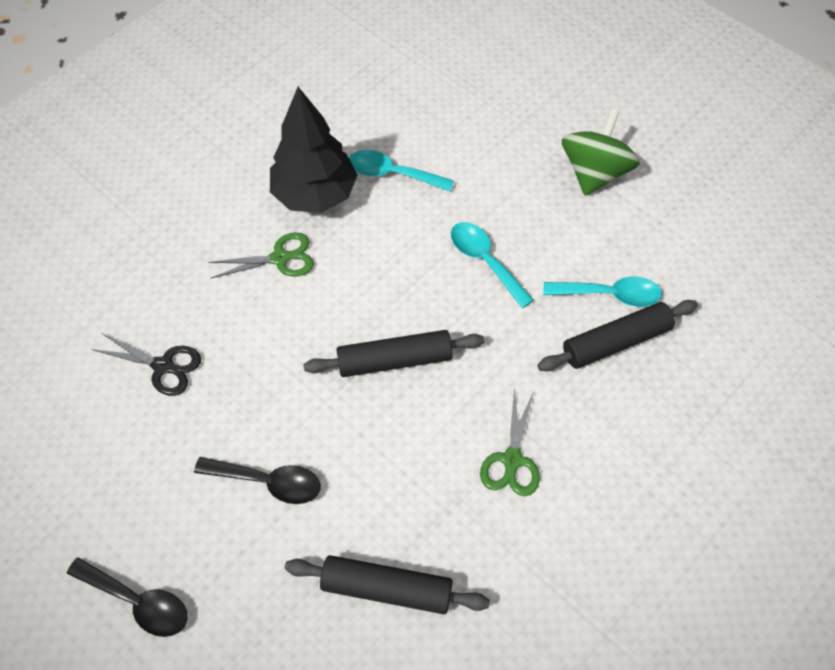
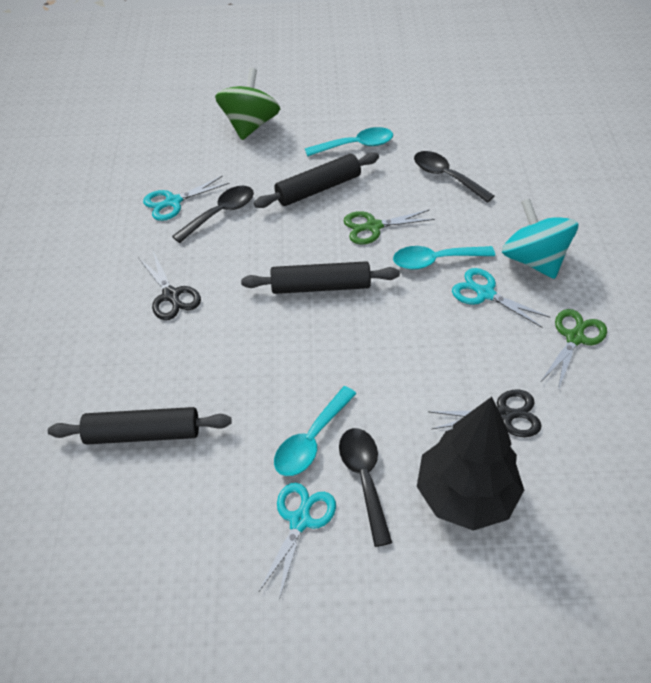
black scissors: [92,333,201,396] = 1 -> [138,251,201,320] [428,390,542,437] = 2
black spoon: [67,557,187,637] [194,457,321,504] = 2 -> [172,186,254,243] [339,428,392,547] [414,151,494,203] = 3
turquoise scissors: none = 0 -> [143,176,230,221] [259,483,336,600] [452,268,550,327] = 3
turquoise spinning top: none = 0 -> [502,198,578,279] = 1

